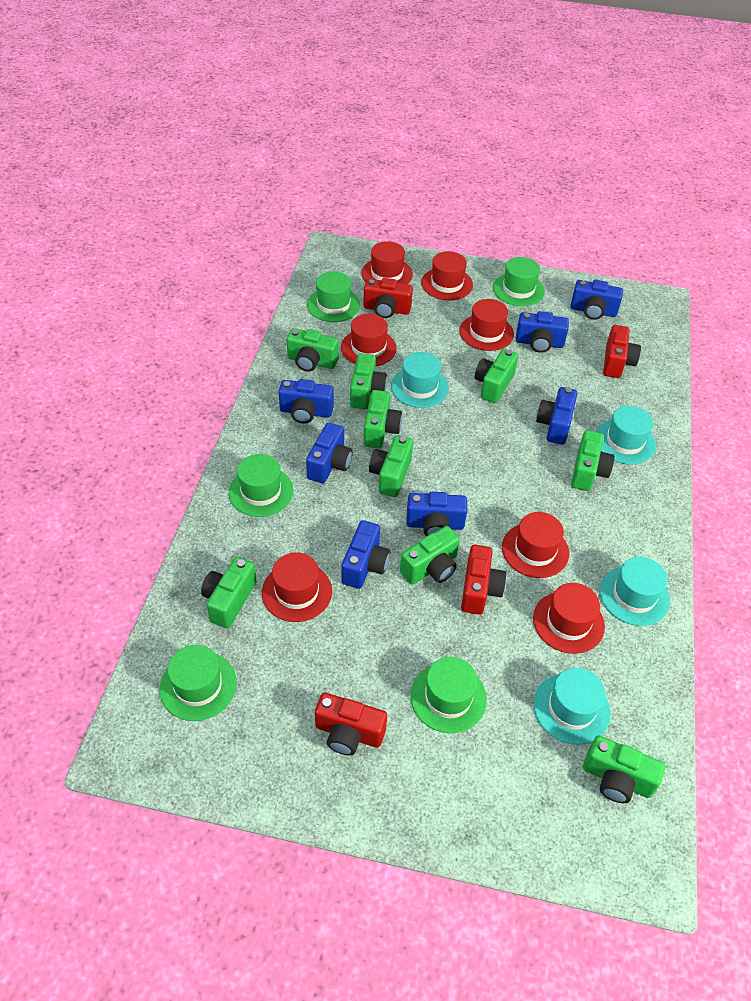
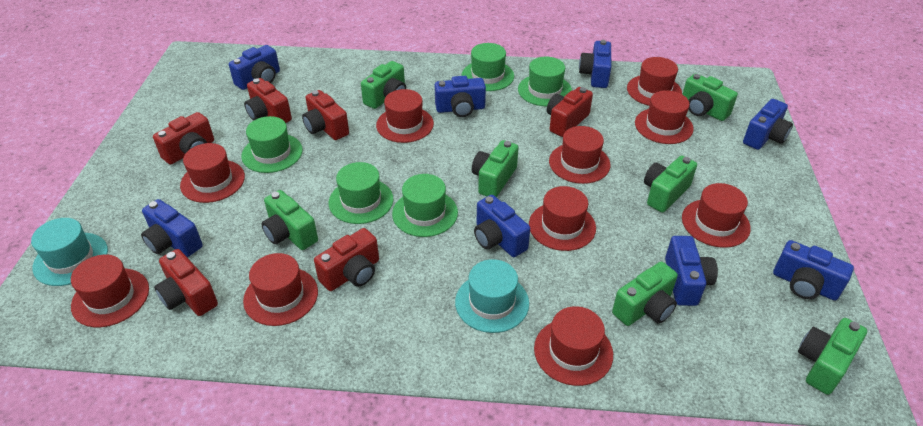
blue camera: [278,379,334,424] [306,422,353,483] [341,520,390,589] [406,492,467,536] [516,311,569,353] [536,387,578,445] [570,280,623,320] = 7 -> [141,199,203,257] [229,45,280,90] [435,76,486,117] [474,195,530,257] [579,40,611,88] [665,236,718,306] [743,99,793,150] [773,240,854,301] = 8
green camera: [201,557,257,628] [286,328,339,372] [350,353,387,409] [363,390,402,448] [369,435,413,497] [400,526,460,584] [475,349,518,403] [571,430,615,491] [583,735,665,803] = 9 -> [261,190,318,250] [361,61,406,109] [472,140,519,198] [612,262,678,326] [644,156,697,213] [682,73,738,121] [798,318,867,395] = 7
red camera: [315,693,387,755] [363,278,413,318] [461,545,506,615] [603,325,641,378] = 4 -> [153,112,214,164] [154,249,218,316] [244,78,292,123] [302,90,349,140] [314,228,379,291] [547,87,593,137] = 6
red hat: [262,552,332,622] [341,314,397,366] [361,241,413,284] [421,251,473,300] [459,299,514,351] [502,512,569,578] [533,583,605,654] = 7 -> [71,255,149,327] [180,143,245,203] [243,253,318,326] [376,89,434,143] [529,186,596,251] [534,306,613,386] [549,126,610,184] [627,57,682,106] [635,90,694,144] [682,183,751,248] = 10
turquoise hat: [391,352,449,408] [534,668,611,745] [596,406,656,464] [600,557,670,626] = 4 -> [31,218,108,286] [455,259,529,333] = 2

